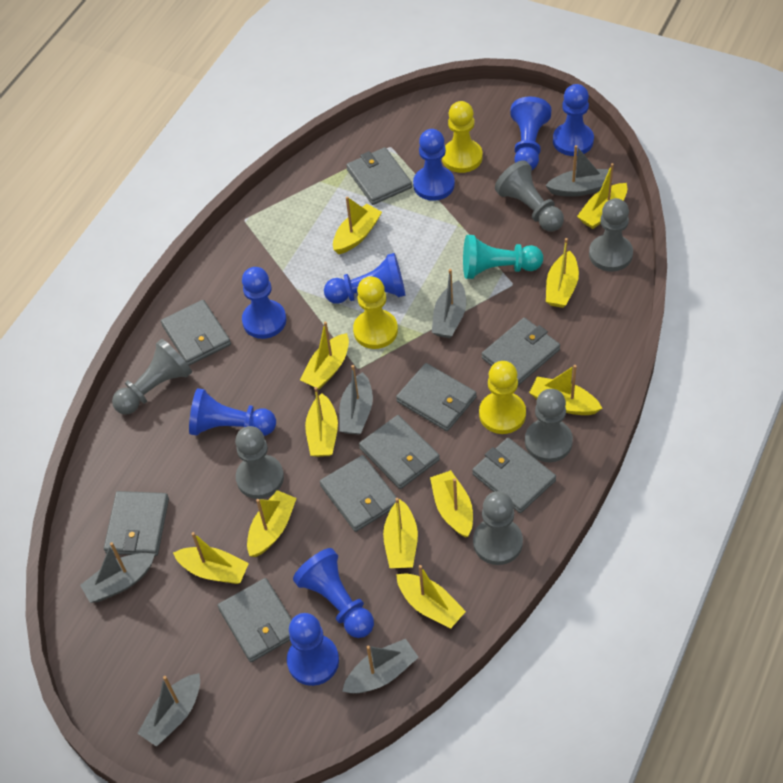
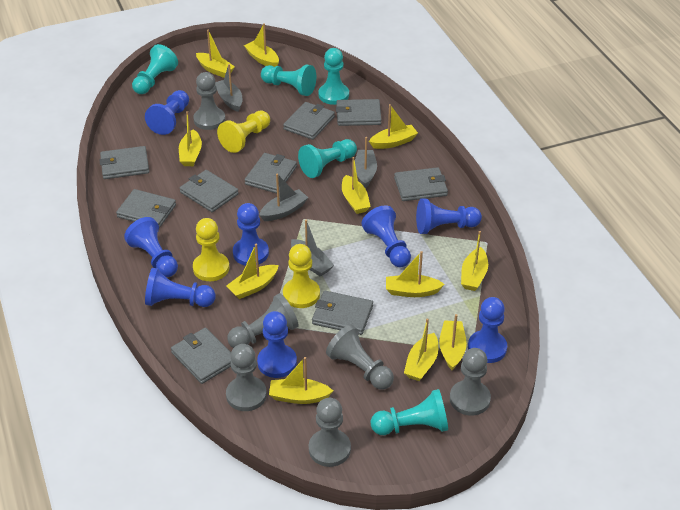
grey boat: [80,542,155,603] [137,673,200,746] [339,365,373,435] [342,639,419,694] [432,269,466,338] [545,145,609,197] = 6 -> [215,64,242,112] [259,174,308,221] [291,220,334,277] [355,137,377,188] = 4
turquoise pawn: [463,235,543,279] = 1 -> [132,44,178,94] [261,64,316,96] [298,139,357,178] [318,48,349,105] [371,389,448,435] = 5

